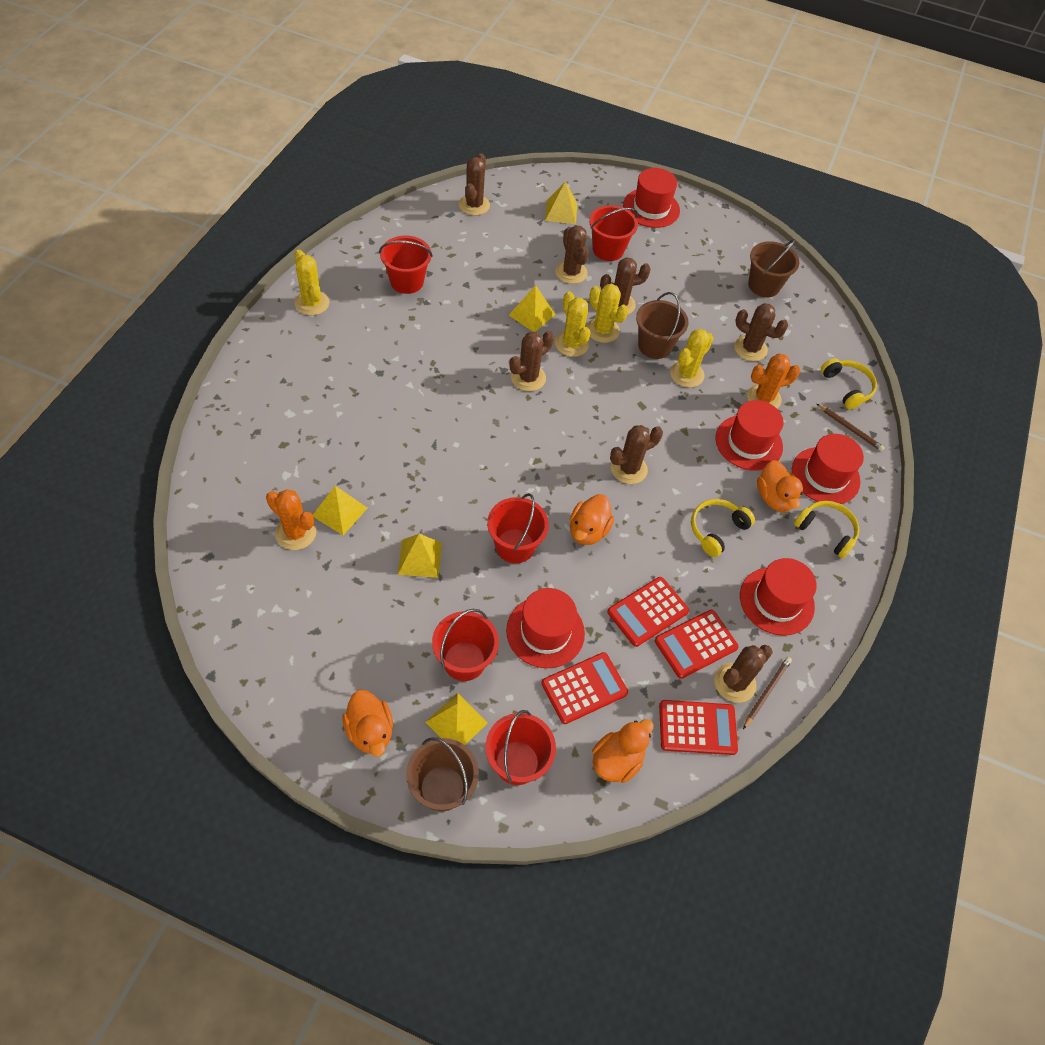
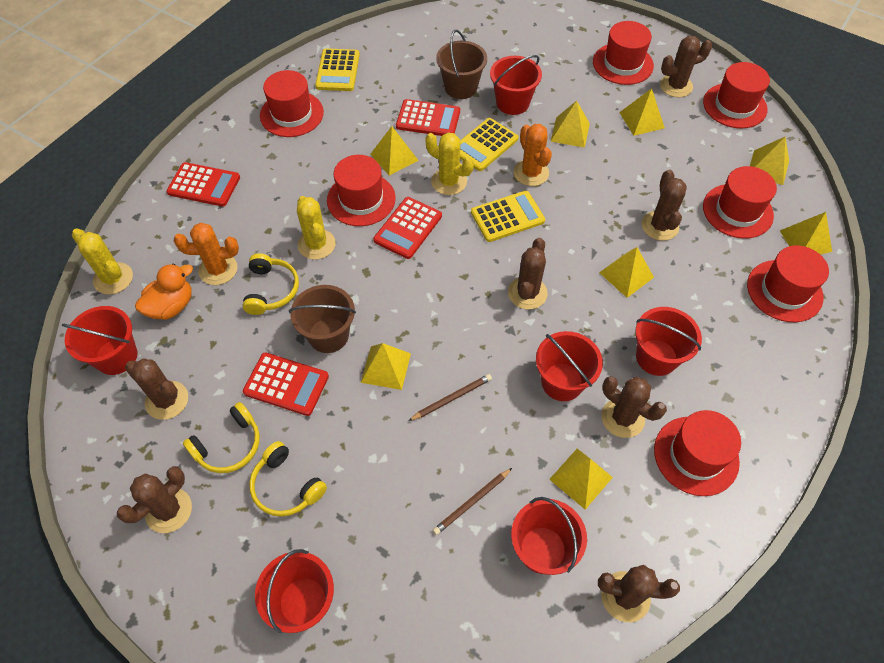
brown bucket: [406,737,479,812] [636,292,689,359] [748,239,799,297] = 3 -> [289,285,356,353] [436,30,487,99] = 2
orange duck: [342,690,393,757] [570,494,614,545] [592,719,654,783] [757,460,803,512] = 4 -> [135,264,193,320] = 1
red bucket: [379,236,433,294] [432,609,499,681] [486,710,556,785] [487,493,549,563] [589,205,638,261] = 5 -> [62,306,137,375] [255,549,334,634] [490,55,542,115] [511,497,587,575] [536,331,603,401] [635,307,702,376] = 6
red hat: [506,588,585,668] [623,168,680,228] [715,400,784,471] [740,558,817,636] [792,434,864,504] = 5 -> [260,70,324,137] [327,155,396,226] [593,21,654,85] [654,410,741,496] [703,62,770,128] [703,166,777,239] [747,245,829,322] = 7
yellow cactus: [294,250,329,315] [555,291,590,357] [586,284,628,343] [670,329,714,388] = 4 -> [72,228,133,294] [297,196,336,259] [425,133,474,195] = 3
yellow calculator: none = 0 -> [315,48,360,91] [460,118,518,171] [471,191,545,242] = 3
yellow pyramid: [313,486,367,535] [398,534,442,578] [426,693,488,745] [509,285,556,332] [545,181,577,224] = 5 -> [361,343,411,390] [370,126,419,176] [549,449,613,510] [550,101,590,148] [599,247,654,298] [619,88,665,136] [750,137,789,185] [780,212,832,255] = 8

